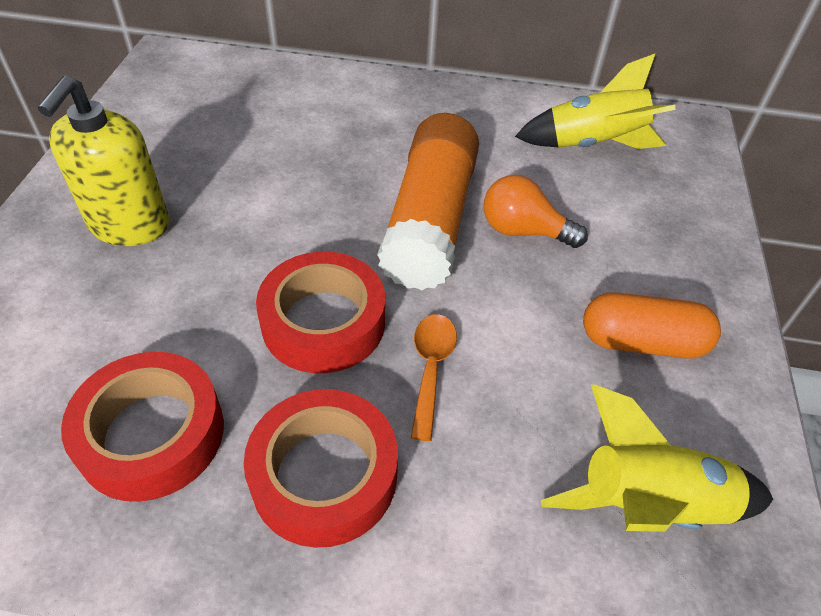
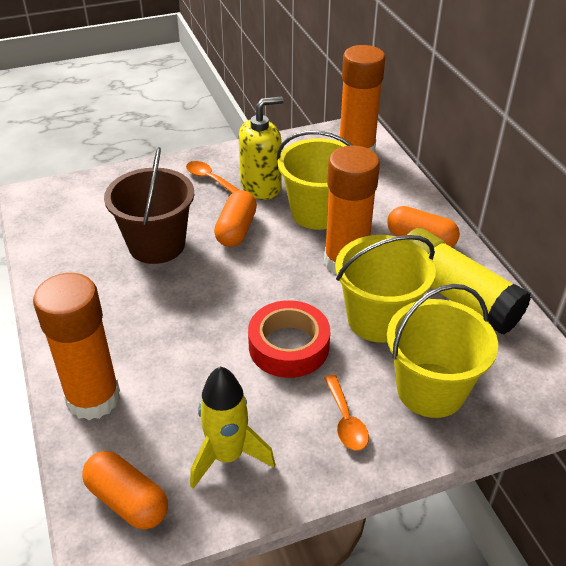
brown bucket: none = 0 -> [104,147,194,264] = 1
orange capsule: [583,292,721,359] = 1 -> [82,451,168,530] [214,190,257,247] [387,206,460,247] = 3
orange glue stick: [377,113,479,290] = 1 -> [33,273,120,420] [324,146,380,274] [339,45,385,152] = 3
orange light bulb: [484,175,588,248] = 1 -> none = 0
orange spoon: [410,314,457,441] = 1 -> [186,161,239,193] [324,375,369,451] = 2
red tape: [61,352,224,502] [244,389,398,548] [256,252,385,373] = 3 -> [248,300,330,378] = 1
yellow bucket: none = 0 -> [277,131,353,230] [335,235,436,342] [387,284,498,418] = 3
yellow glue stick: none = 0 -> [407,228,531,335] = 1
yellow rocket: [515,53,676,149] [541,385,773,532] = 2 -> [190,366,275,489] = 1

